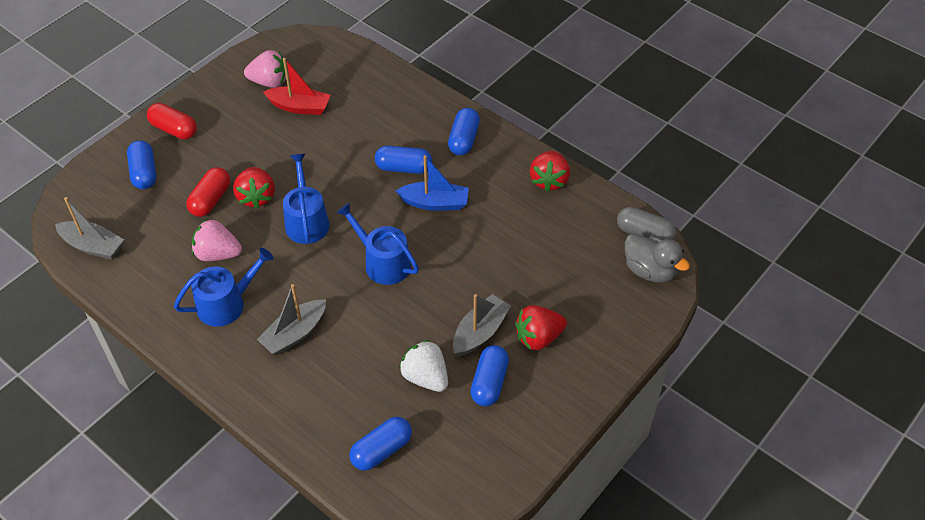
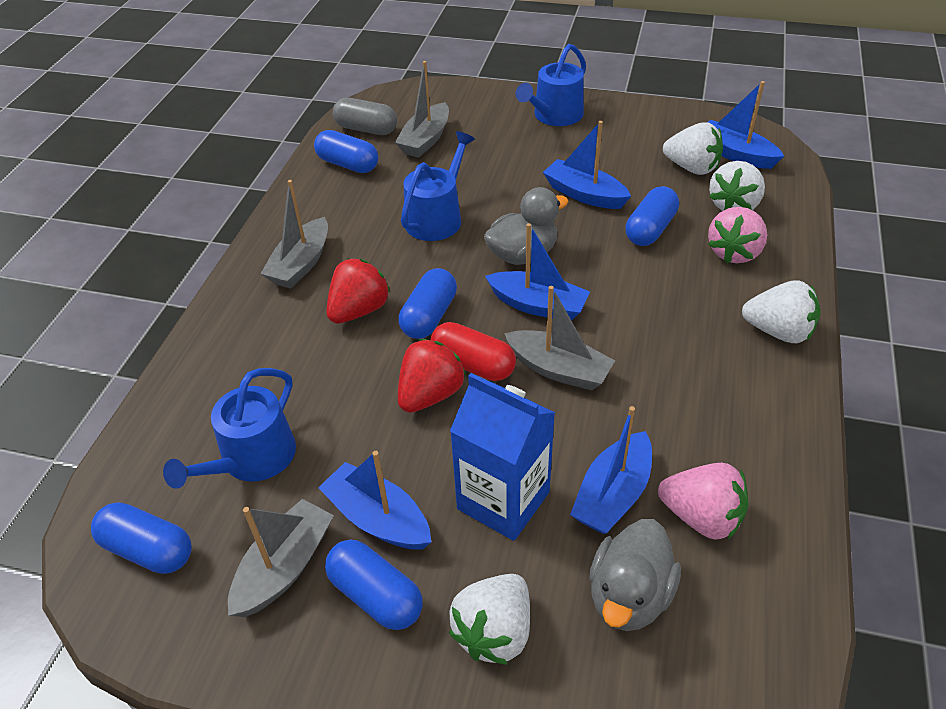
blue boat: [396,155,469,211] = 1 -> [318,451,431,549] [485,223,590,321] [543,121,631,209] [570,406,652,534] [708,81,784,169] = 5
blue carton: none = 0 -> [450,373,555,541] = 1
grey boat: [55,197,124,260] [257,284,326,355] [453,294,511,356] = 3 -> [228,499,334,617] [261,180,328,289] [395,61,449,158] [504,286,615,391] = 4
grey duck: [625,234,690,283] = 1 -> [484,187,569,265] [589,519,681,631] = 2
red boat: [263,58,330,115] = 1 -> none = 0
red capsule: [147,103,197,140] [186,167,230,217] = 2 -> [431,322,516,381] = 1
red strawberry: [233,167,275,209] [515,305,567,350] [530,151,570,192] = 3 -> [326,258,391,324] [398,339,466,413] = 2
white strawberry: [399,340,448,392] = 1 -> [449,574,530,665] [663,122,723,175] [709,161,765,211] [742,280,821,343] = 4

